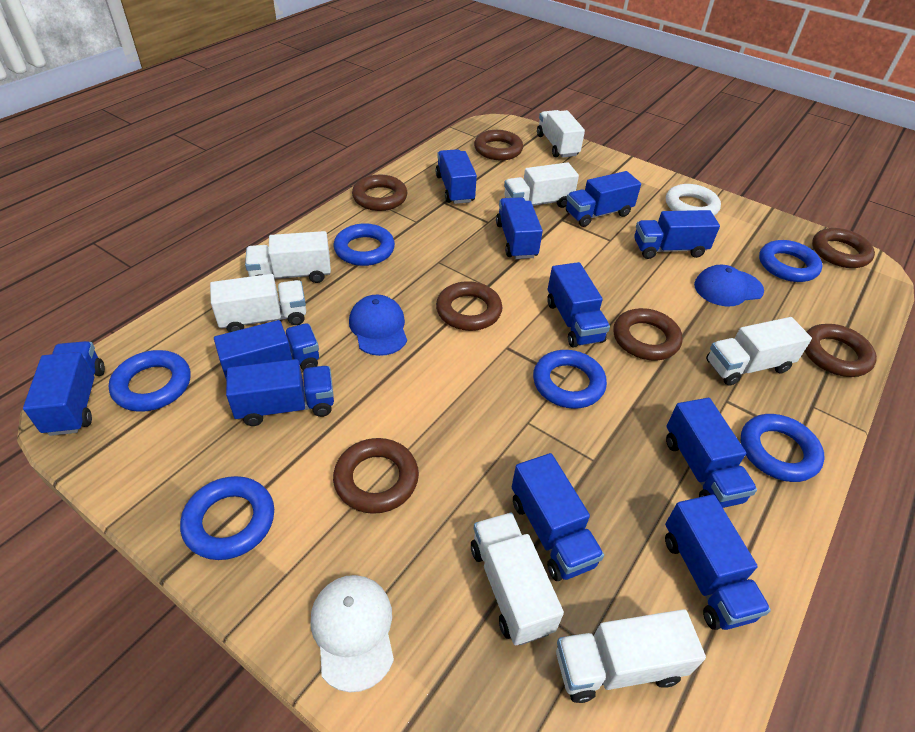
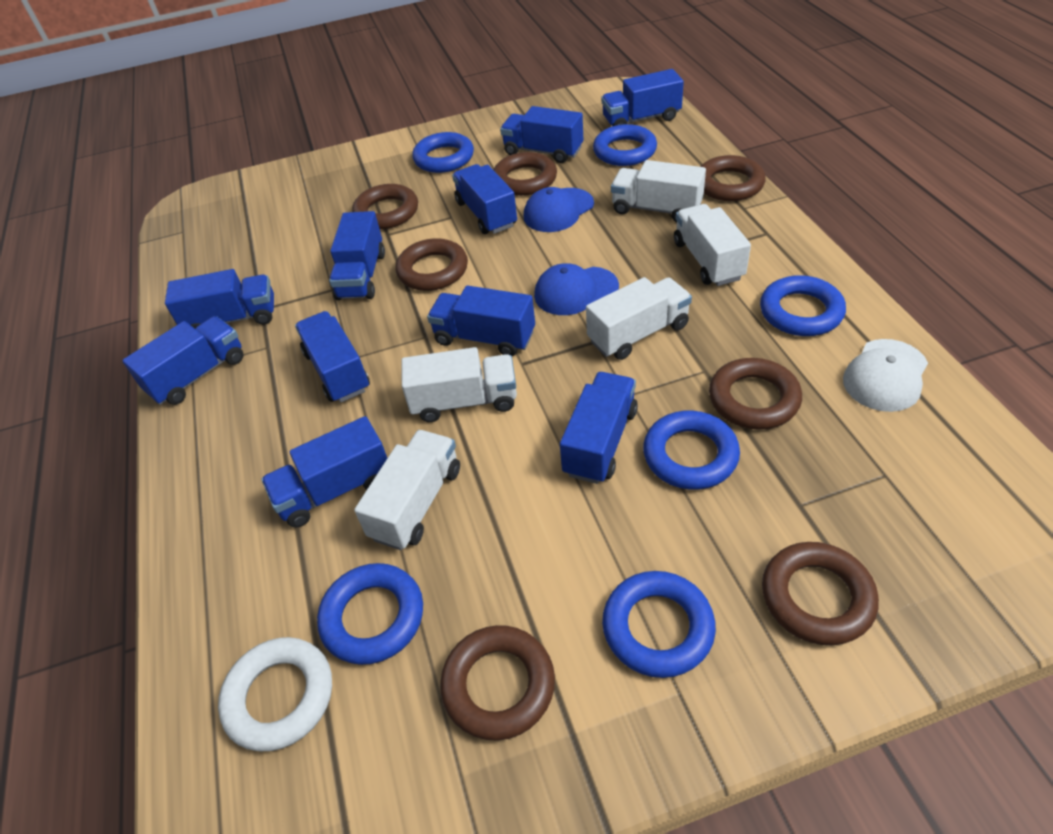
blue truck: [23,341,105,436] [214,320,319,381] [226,359,334,426] [436,149,477,204] [496,197,543,259] [512,453,604,581] [547,262,610,348] [566,171,641,227] [634,210,720,259] [665,494,771,630] [666,398,757,508] = 11 -> [122,316,244,405] [165,269,274,328] [261,416,387,528] [295,311,370,403] [329,211,385,300] [427,286,535,356] [452,164,517,234] [500,106,583,163] [560,372,638,484] [601,69,684,126] = 10
white truck: [210,274,306,332] [245,231,331,283] [471,513,564,645] [504,162,579,208] [537,110,585,158] [556,609,706,703] [706,317,812,386] = 7 -> [354,430,460,550] [401,347,517,422] [586,277,692,360] [611,160,706,222] [674,204,751,286] = 5

